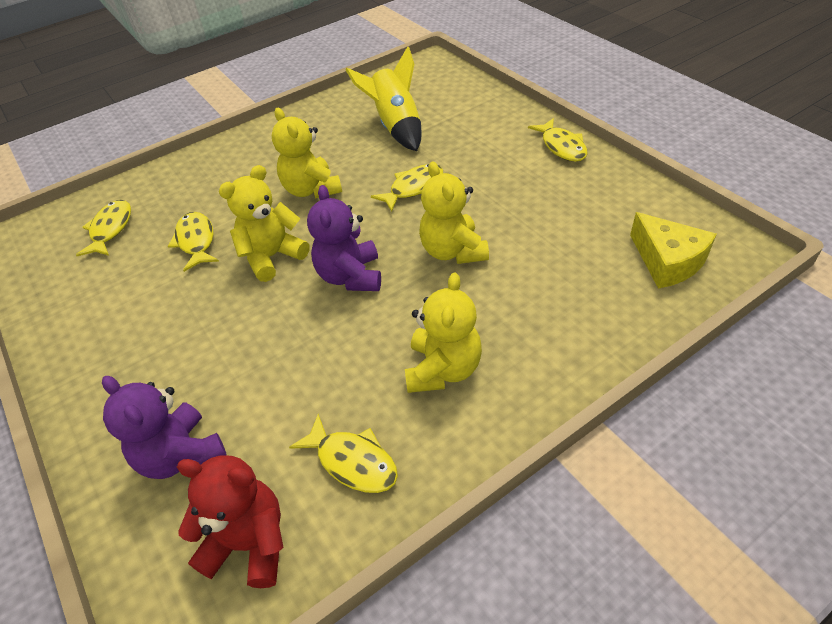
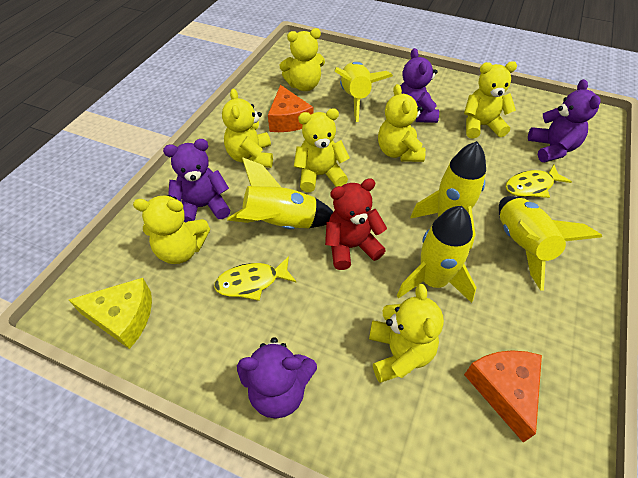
orange cheese: none = 0 -> [268,85,313,132] [464,350,542,443] = 2
purple teddy bear: [102,376,227,479] [307,185,381,291] = 2 -> [163,139,230,223] [237,337,317,418] [400,48,439,123] [528,79,601,162] = 4
yellow fish: [76,200,131,256] [168,212,219,272] [289,414,398,493] [371,164,443,212] [528,118,588,162] = 5 -> [214,256,297,301] [506,164,572,198] = 2
yellow rocket: [346,46,422,151] = 1 -> [227,157,333,229] [334,62,393,122] [397,206,477,303] [411,141,486,249] [499,196,602,291] = 5
yellow teddy bear: [219,165,309,282] [272,108,342,199] [405,272,482,393] [419,161,489,264] = 4 -> [133,195,210,264] [222,89,273,168] [279,28,325,91] [294,108,350,192] [369,284,444,383] [378,84,426,162] [464,61,517,139] = 7

